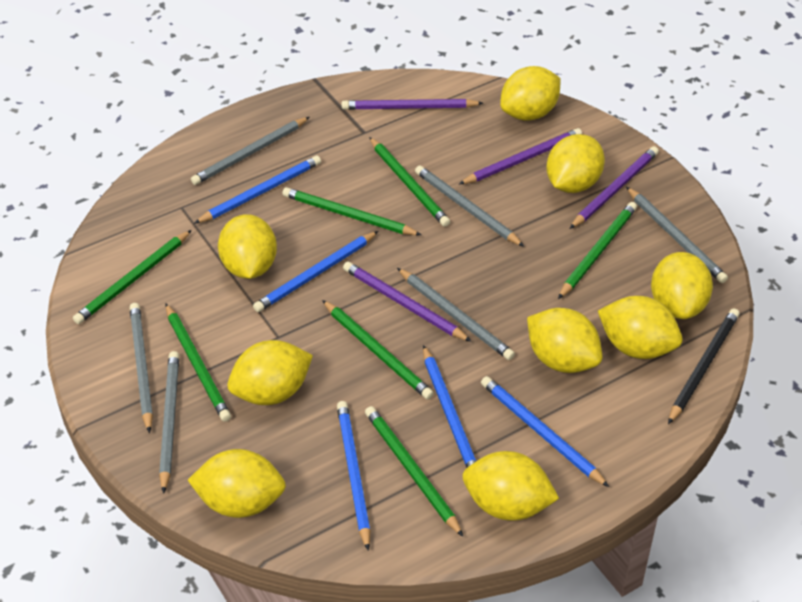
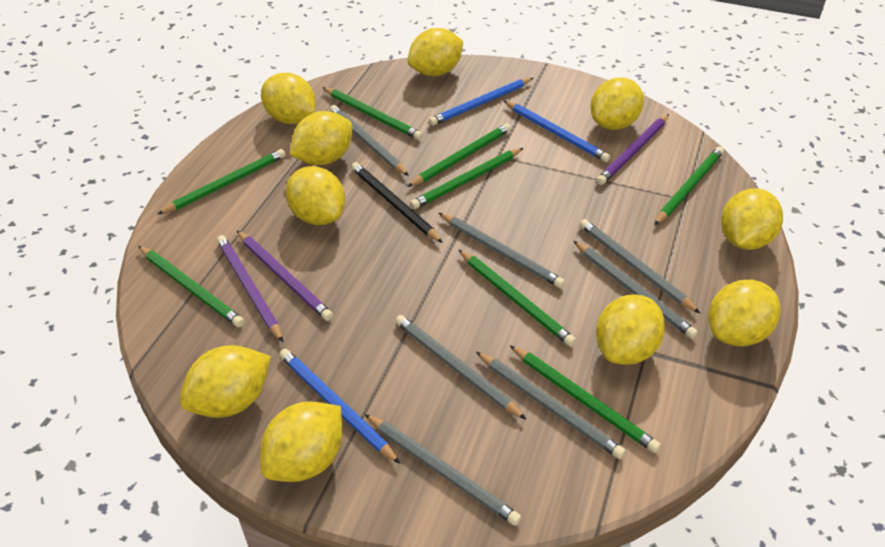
blue pencil: [194,156,321,224] [253,231,378,312] [337,401,371,551] [423,345,476,468] [481,376,609,487] = 5 -> [279,349,401,464] [429,78,533,126] [504,101,610,162] = 3
green pencil: [73,230,192,324] [165,303,231,422] [282,187,421,235] [322,300,434,400] [365,406,463,537] [369,137,450,227] [558,202,637,299] = 7 -> [138,246,244,327] [157,149,286,215] [322,87,423,140] [407,123,511,187] [410,148,523,209] [458,249,576,347] [510,345,661,453] [654,147,724,225] = 8
grey pencil: [130,303,153,433] [159,351,179,494] [191,117,309,185] [397,268,515,360] [415,165,524,247] [626,187,728,283] = 6 -> [330,105,409,176] [364,414,521,526] [395,315,527,420] [439,213,565,288] [476,352,626,459] [574,241,698,339] [579,219,701,314] = 7
purple pencil: [342,99,483,110] [343,262,472,342] [459,128,582,184] [570,146,659,229] = 4 -> [217,235,283,342] [237,231,333,321] [596,114,669,185] = 3
yellow lemon: [188,449,286,518] [218,214,277,279] [227,340,313,405] [463,451,559,521] [500,66,561,121] [527,308,602,373] [546,134,605,193] [598,296,682,359] [651,252,713,319] = 9 -> [180,345,271,418] [260,402,342,482] [261,73,316,124] [286,166,345,225] [290,111,353,165] [408,28,463,76] [590,78,644,130] [596,294,665,365] [709,280,781,346] [721,188,783,250] = 10

